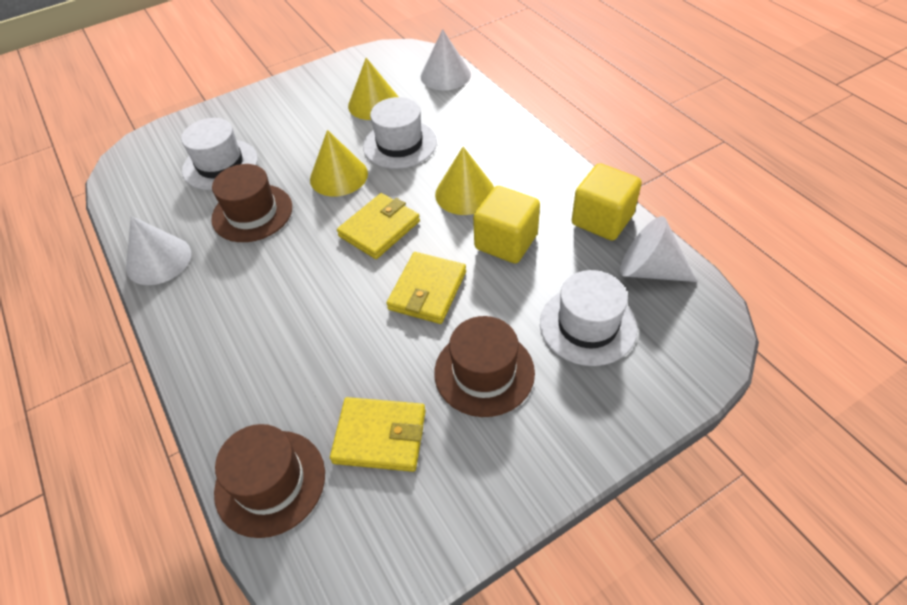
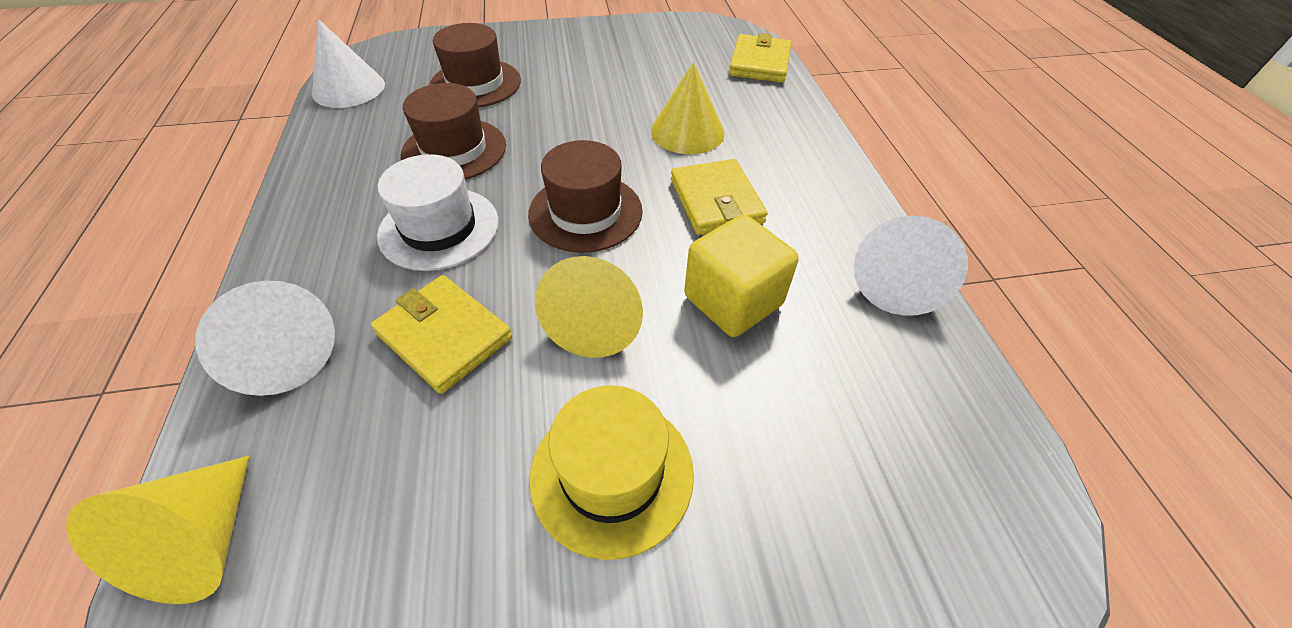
white hat: [181,118,258,190] [363,97,437,169] [540,270,638,366] = 3 -> [377,154,499,271] = 1
yellow cube: [473,186,540,264] [572,163,642,241] = 2 -> [684,214,799,337] = 1
yellow hat: none = 0 -> [529,385,694,560] = 1

